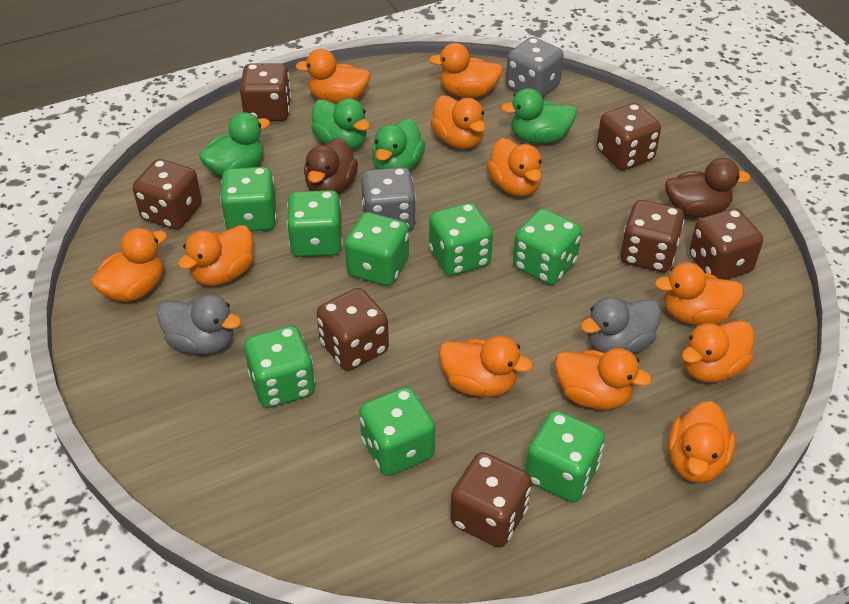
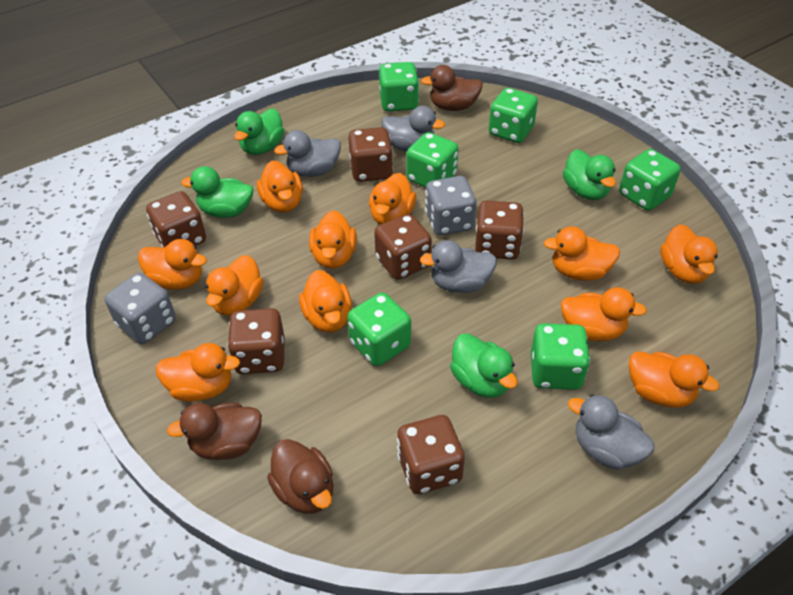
brown dice: [133,159,202,230] [240,63,291,121] [317,288,389,370] [450,452,532,547] [597,103,661,170] [621,200,685,272] [689,208,763,280] = 7 -> [146,191,206,248] [227,308,285,374] [348,127,393,182] [374,214,432,280] [397,415,465,494] [475,200,524,260] = 6
brown duck: [304,138,358,194] [665,158,751,218] = 2 -> [167,403,262,460] [267,439,333,514] [421,65,483,111] = 3
green dice: [220,167,276,232] [244,326,315,408] [287,190,343,257] [345,212,409,286] [359,387,435,476] [429,202,493,276] [513,208,582,285] [525,411,605,502] = 8 -> [347,293,411,366] [379,62,419,112] [406,132,458,188] [489,88,538,143] [531,323,590,390] [619,149,681,211] = 6
grey duck: [157,294,241,355] [580,297,661,353] = 2 -> [274,130,341,177] [382,106,445,152] [420,240,497,293] [568,394,654,470] = 4

